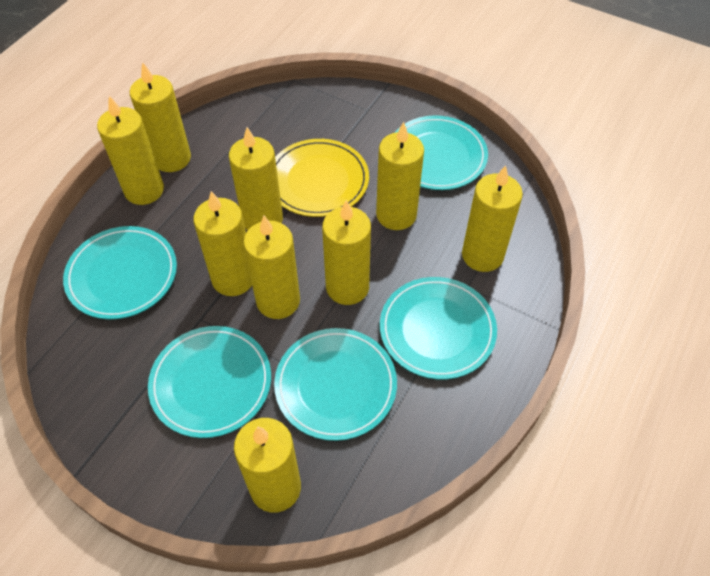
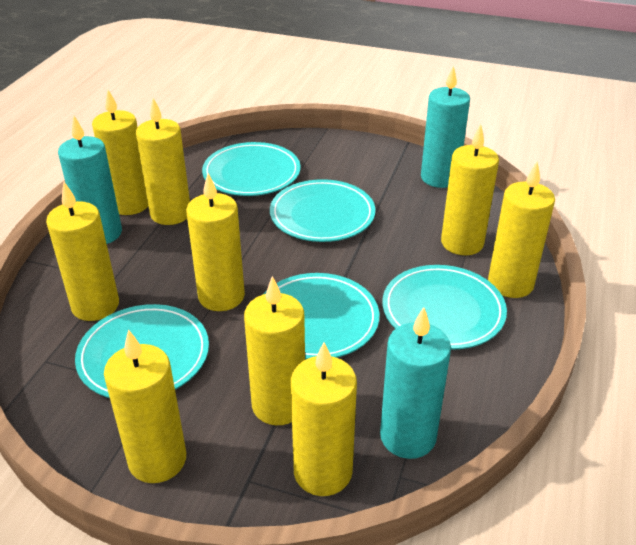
turquoise candle: none = 0 -> [58,116,122,244] [380,307,451,459] [421,65,470,188] = 3
yellow plate: [275,139,369,217] = 1 -> none = 0

